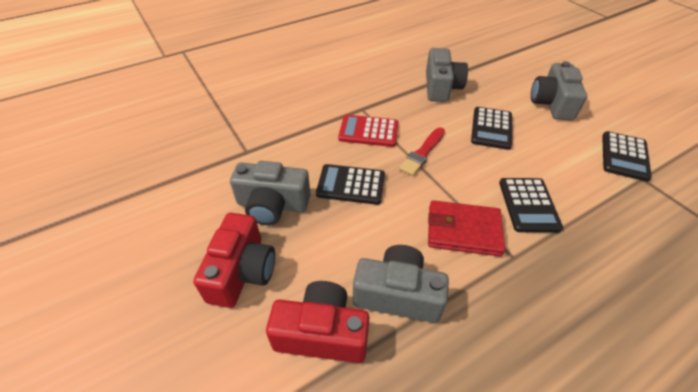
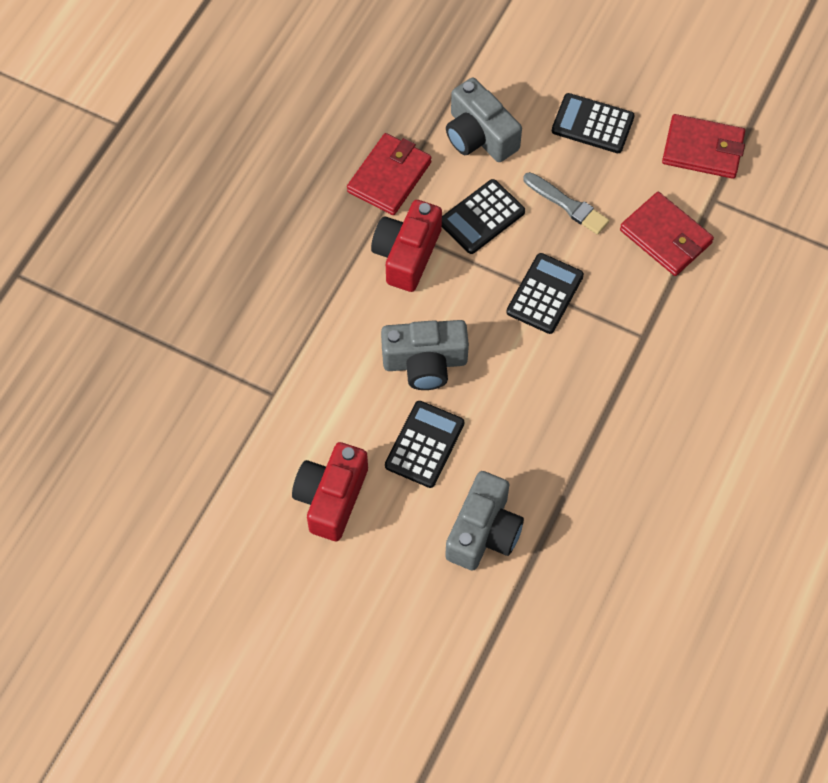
grey brush: none = 0 -> [524,172,609,235] = 1
grey camera: [230,161,311,225] [353,245,449,323] [426,48,468,102] [531,61,587,121] = 4 -> [381,320,469,390] [445,471,524,570] [446,78,522,162] = 3
red brush: [399,127,445,176] = 1 -> none = 0
red calculator: [338,115,398,147] = 1 -> none = 0
red wallet: [428,200,505,257] = 1 -> [347,133,432,215] [620,192,714,276] [662,114,745,179] = 3

